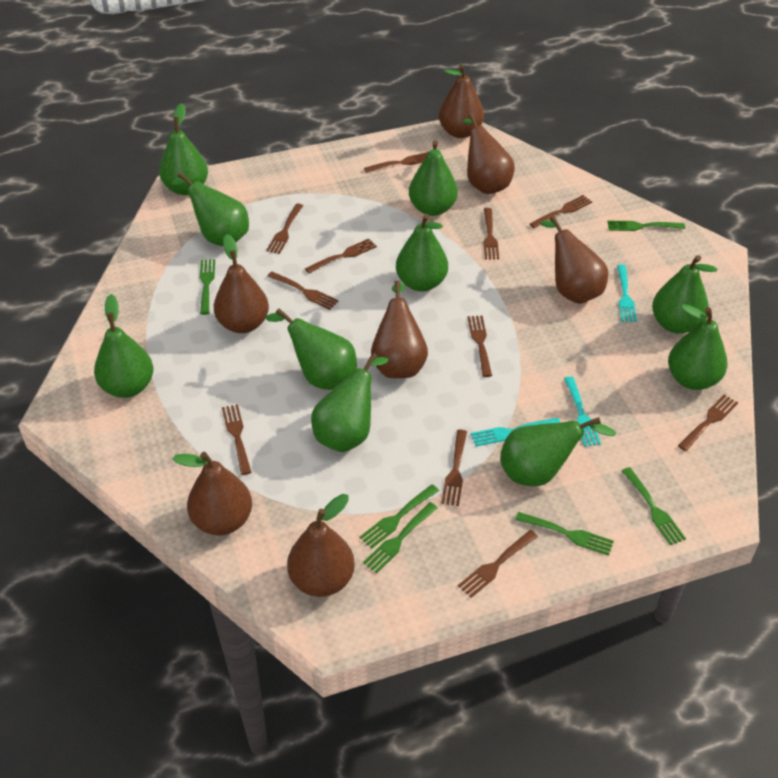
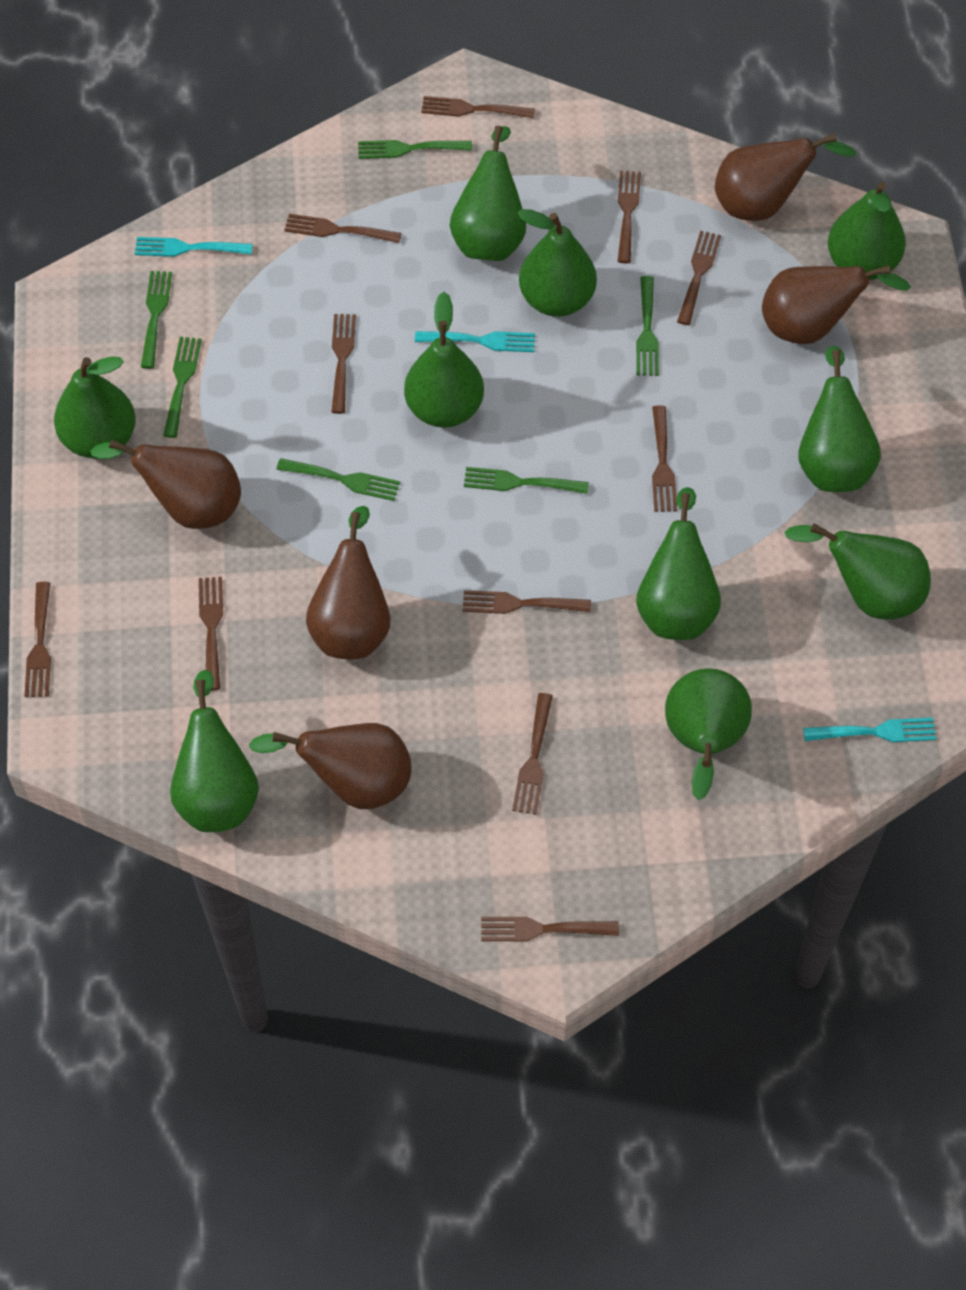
brown pear: [172,452,252,535] [214,234,269,333] [287,494,355,597] [371,280,428,378] [439,64,484,138] [463,113,515,194] [541,216,608,304] = 7 -> [90,439,241,529] [249,723,412,809] [306,506,390,659] [715,133,856,221] [762,265,911,344] = 5

